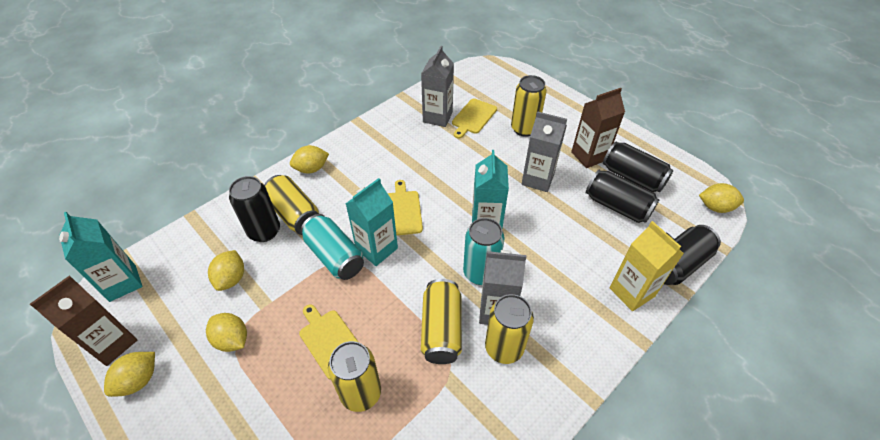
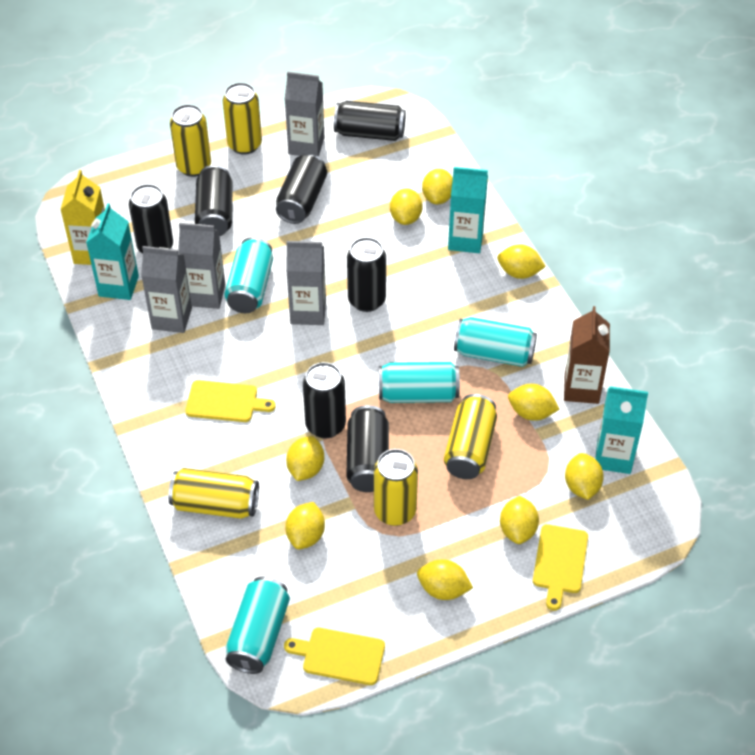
black can: [229,176,280,242] [586,170,659,223] [603,141,673,192] [664,225,721,285] = 4 -> [129,184,173,254] [195,165,233,236] [276,154,327,224] [303,362,346,439] [334,101,406,141] [346,405,389,492] [347,237,386,312] = 7
brown carton: [30,275,137,366] [571,88,625,168] = 2 -> [564,306,610,404] = 1
grey carton: [421,46,454,127] [479,250,526,325] [521,111,567,192] = 3 -> [141,246,192,333] [178,223,225,309] [285,72,325,157] [286,241,326,325] = 4
turquoise can: [301,214,364,280] [463,218,505,285] = 2 -> [224,237,273,313] [226,577,290,674] [379,362,460,403] [454,317,537,367] = 4
yellow lemon: [104,352,155,397] [206,313,247,352] [208,250,244,291] [290,146,329,173] [699,183,744,213] = 5 -> [285,502,325,549] [286,436,324,481] [390,189,422,225] [417,559,473,600] [422,169,453,204] [497,244,546,279] [500,496,539,544] [508,384,559,421] [565,453,604,500] = 9

